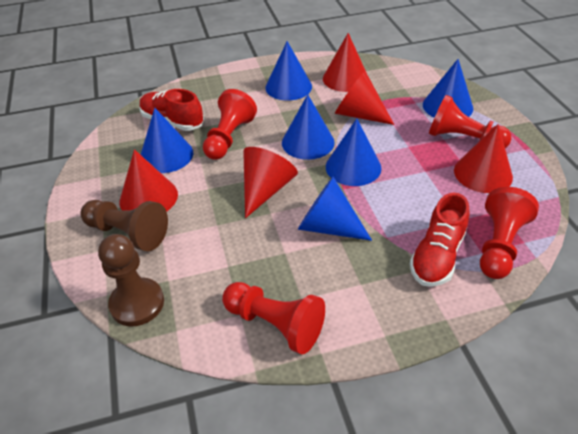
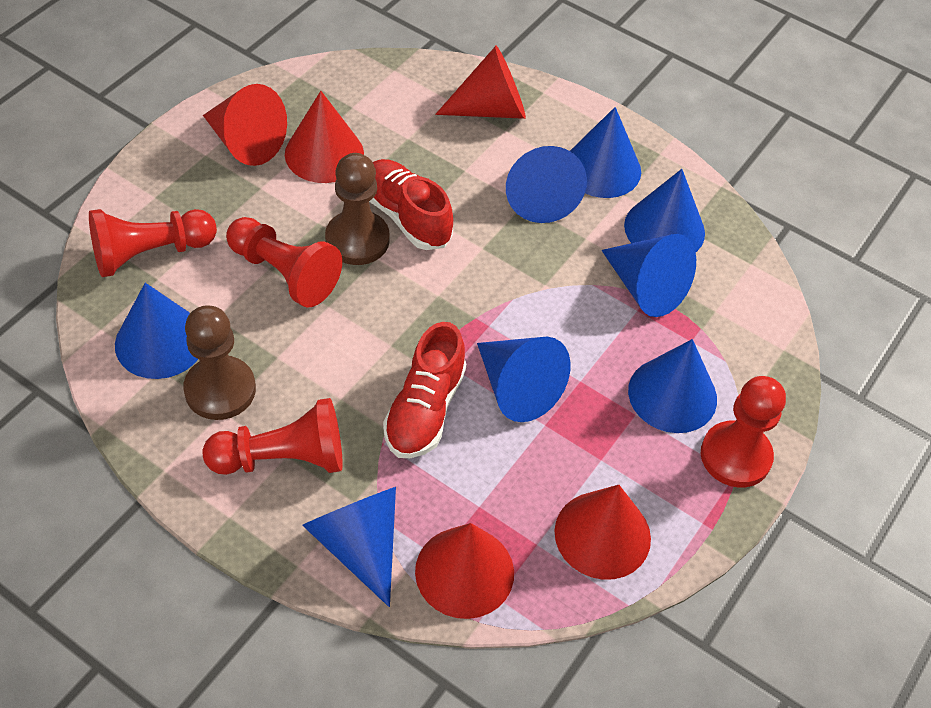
blue cone: [141,108,193,173] [265,41,312,101] [282,94,335,160] [298,177,372,241] [326,119,381,186] [423,59,473,118] = 6 -> [115,283,198,379] [302,487,396,607] [477,337,571,422] [506,146,587,223] [570,107,641,198] [601,234,696,317] [624,169,705,252] [628,339,717,433] = 8

